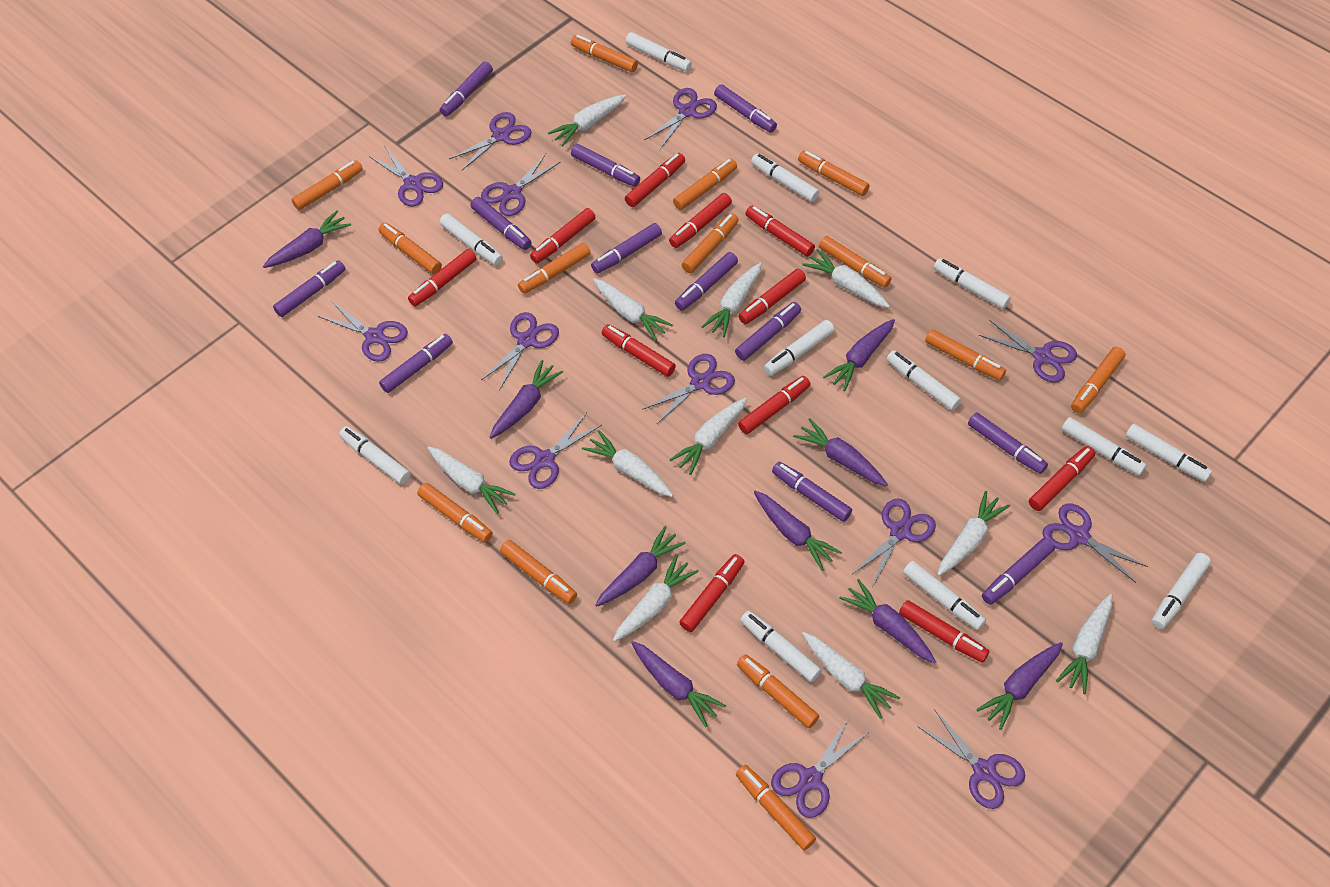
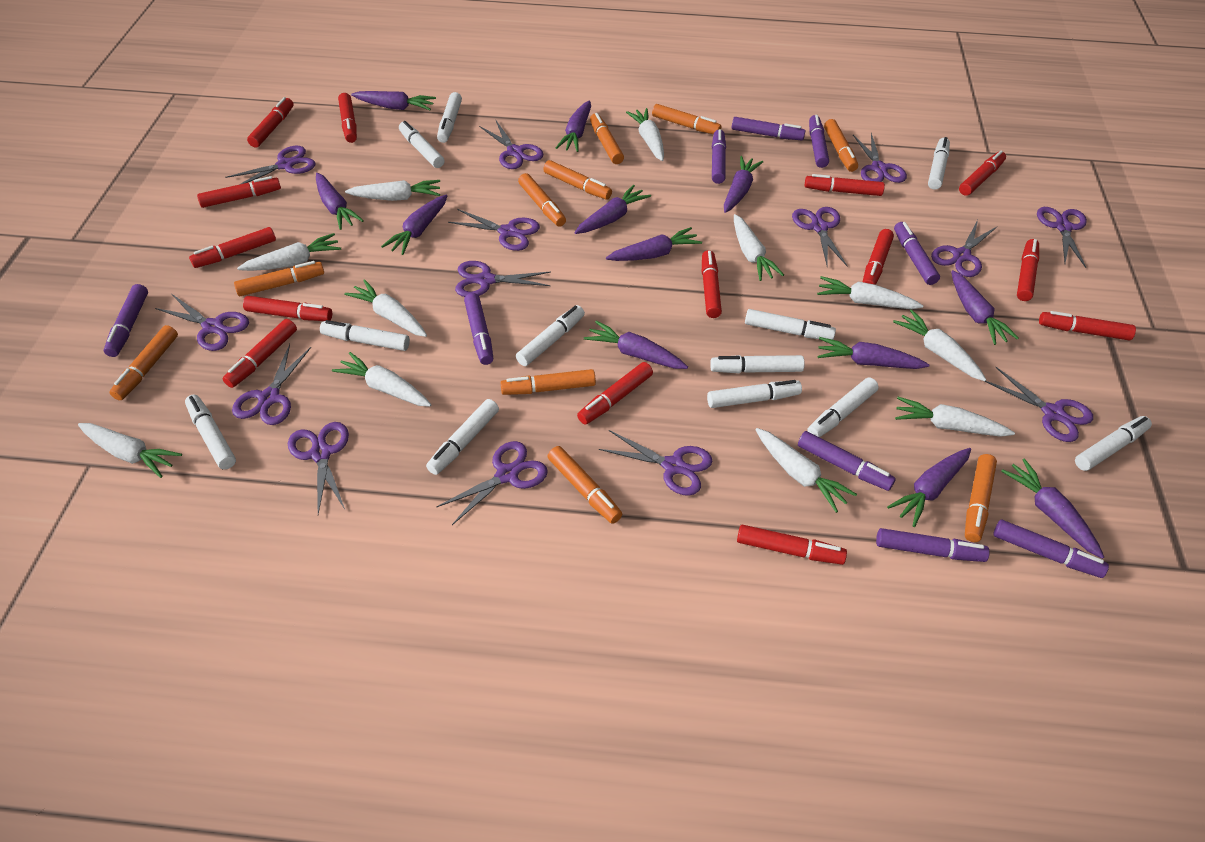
orange marker: [291,160,363,210] [379,223,442,274] [417,483,493,543] [500,540,577,604] [518,243,591,294] [571,35,638,72] [673,159,737,210] [682,213,738,273] [736,765,816,850] [737,654,819,728] [798,151,870,196] [819,236,891,288] [925,329,1006,380] [1071,347,1125,413] = 14 -> [109,325,178,400] [234,261,324,296] [500,369,596,395] [518,173,566,227] [543,160,612,200] [547,446,622,524] [590,113,624,164] [652,104,721,134] [824,119,858,172] [965,454,997,542] = 10
purple carrot: [263,211,351,268] [489,360,563,439] [595,526,686,606] [631,641,726,727] [754,491,842,571] [793,418,888,486] [823,319,895,391] [839,579,936,664] [976,642,1063,730] = 9 -> [316,173,364,230] [351,91,436,110] [381,194,448,255] [556,100,591,152] [574,185,651,234] [584,321,688,369] [606,227,702,261] [724,156,763,213] [818,337,930,369] [887,448,971,527] [951,270,1019,345] [1001,458,1104,559] = 12
purple marker: [273,260,345,317] [379,334,453,393] [440,62,493,117] [471,197,532,250] [571,144,640,187] [591,223,662,274] [675,252,738,311] [714,84,777,133] [735,302,801,361] [772,462,852,522] [968,412,1048,474] [982,538,1055,605] = 12 -> [104,284,148,357] [464,293,493,365] [712,129,726,184] [732,117,805,140] [798,431,896,491] [809,115,829,168] [876,528,989,562] [894,222,940,285] [994,520,1109,578] = 9
purple scissors: [318,301,408,362] [369,145,443,207] [449,112,531,171] [481,154,560,216] [481,312,559,390] [509,413,602,489] [642,354,735,425] [644,88,717,149] [771,719,869,818] [853,498,936,586] [917,709,1025,809] [979,320,1077,383] [1043,504,1148,583] = 13 -> [155,294,249,351] [225,146,315,185] [232,344,311,425] [288,422,349,514] [436,441,548,525] [448,209,540,251] [455,261,551,297] [479,119,543,169] [599,430,713,496] [792,207,848,267] [853,133,907,183] [931,220,998,277] [985,367,1093,442] [1037,207,1087,268] = 14
red marker: [408,249,476,307] [530,208,596,264] [602,324,676,377] [625,153,685,207] [669,193,732,248] [679,554,745,632] [738,376,811,434] [739,269,806,324] [745,206,815,257] [899,600,990,663] [1029,446,1095,511] = 11 -> [189,227,276,268] [197,176,281,208] [223,319,297,388] [243,296,332,321] [247,97,294,148] [338,93,357,143] [577,362,653,425] [702,250,722,318] [737,525,847,565] [805,174,885,196] [863,229,894,285] [959,151,1006,196] [1017,239,1039,301] [1039,311,1136,340] = 14

